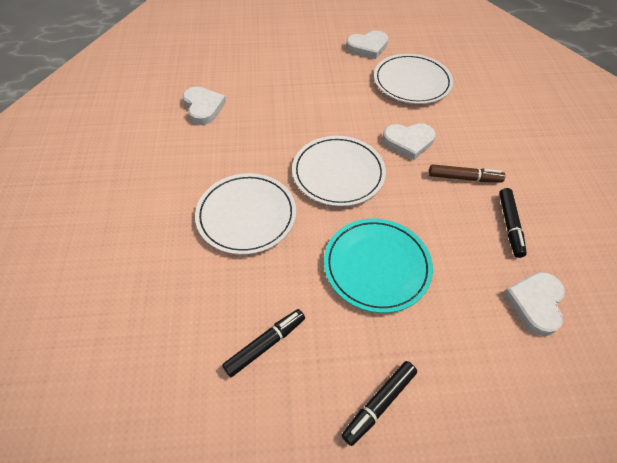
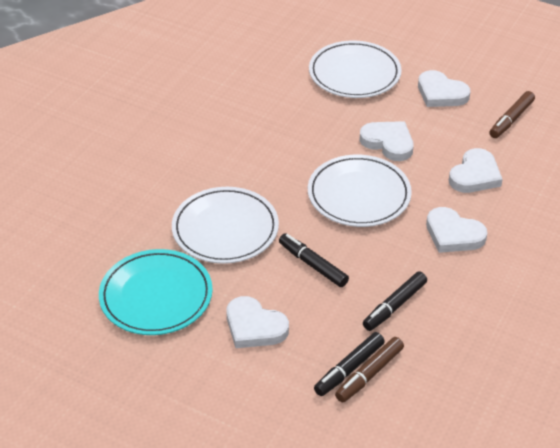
brown marker: [429,164,505,183] = 1 -> [335,337,404,402] [489,91,535,138] = 2
white heart: [183,87,226,125] [346,31,388,59] [382,123,436,160] [503,272,565,336] = 4 -> [226,296,289,348] [359,121,414,161] [418,70,470,107] [426,207,487,253] [449,148,503,193] = 5

